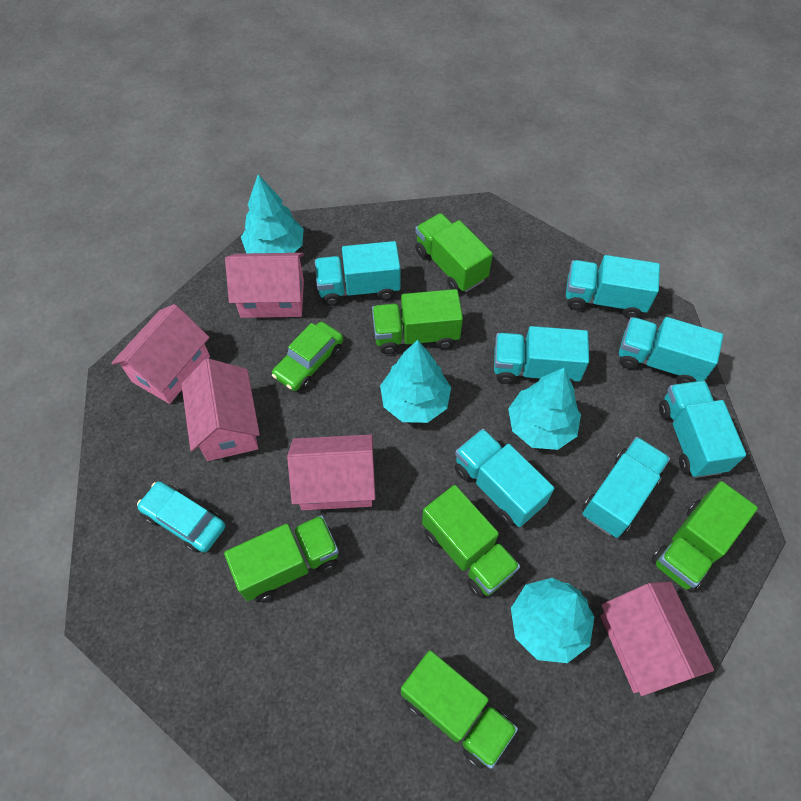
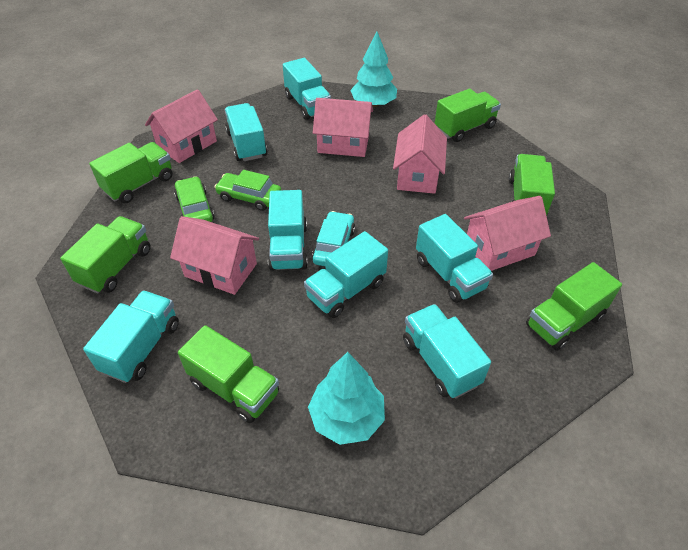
green car: [272,322,343,391] = 1 -> [174,176,215,222] [215,170,281,211] = 2
turquoise tree: [241,174,304,253] [380,340,451,423] [508,368,581,450] [511,578,594,663] = 4 -> [308,352,385,445] [350,31,397,107] = 2

